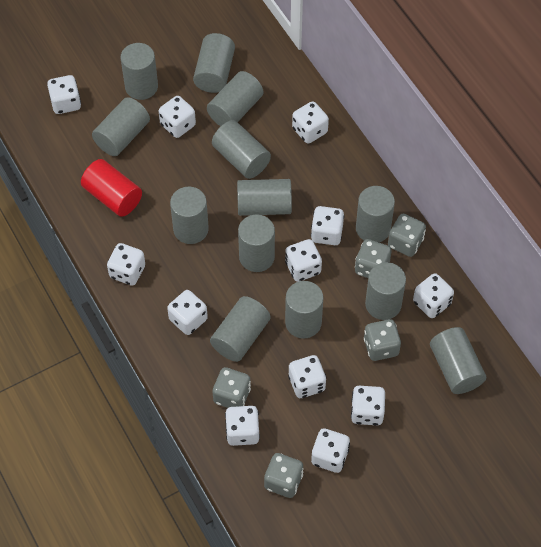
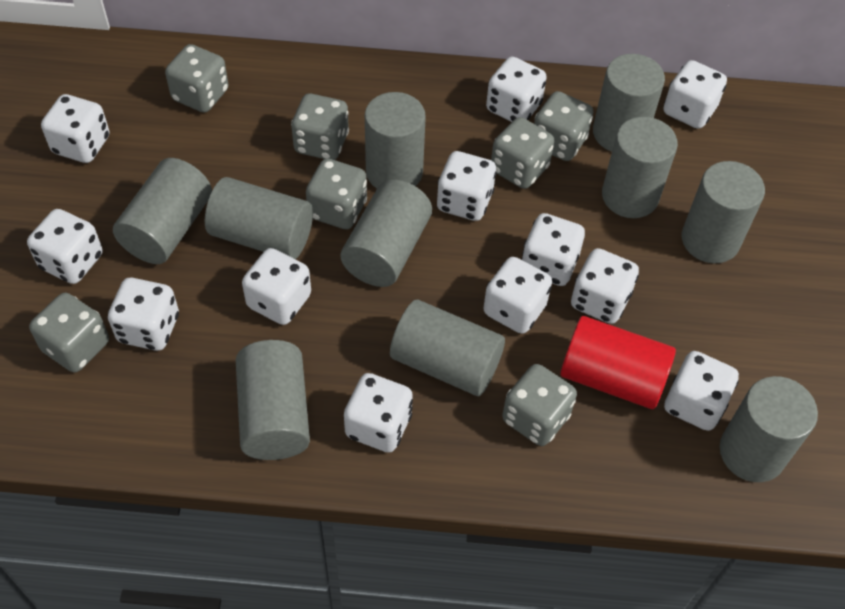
grey cylinder: [92,97,150,156] [120,43,158,100] [170,187,209,244] [193,33,235,93] [207,71,263,126] [210,296,271,362] [212,120,271,179] [237,179,292,216] [238,215,275,272] [285,281,324,339] [356,186,395,242] [365,262,406,320] [430,327,486,394] = 13 -> [113,158,212,264] [205,177,313,259] [236,340,310,460] [341,179,432,287] [365,92,426,189] [390,300,505,396] [593,54,665,152] [602,117,678,218] [682,161,765,263] [720,376,818,482] = 10
grey dice: [213,367,251,408] [264,453,304,498] [355,239,392,278] [364,319,401,361] [388,214,426,257] = 5 -> [29,293,109,373] [165,44,229,113] [291,93,349,160] [306,158,367,229] [491,117,554,189] [502,364,577,446] [534,91,593,161] = 7

